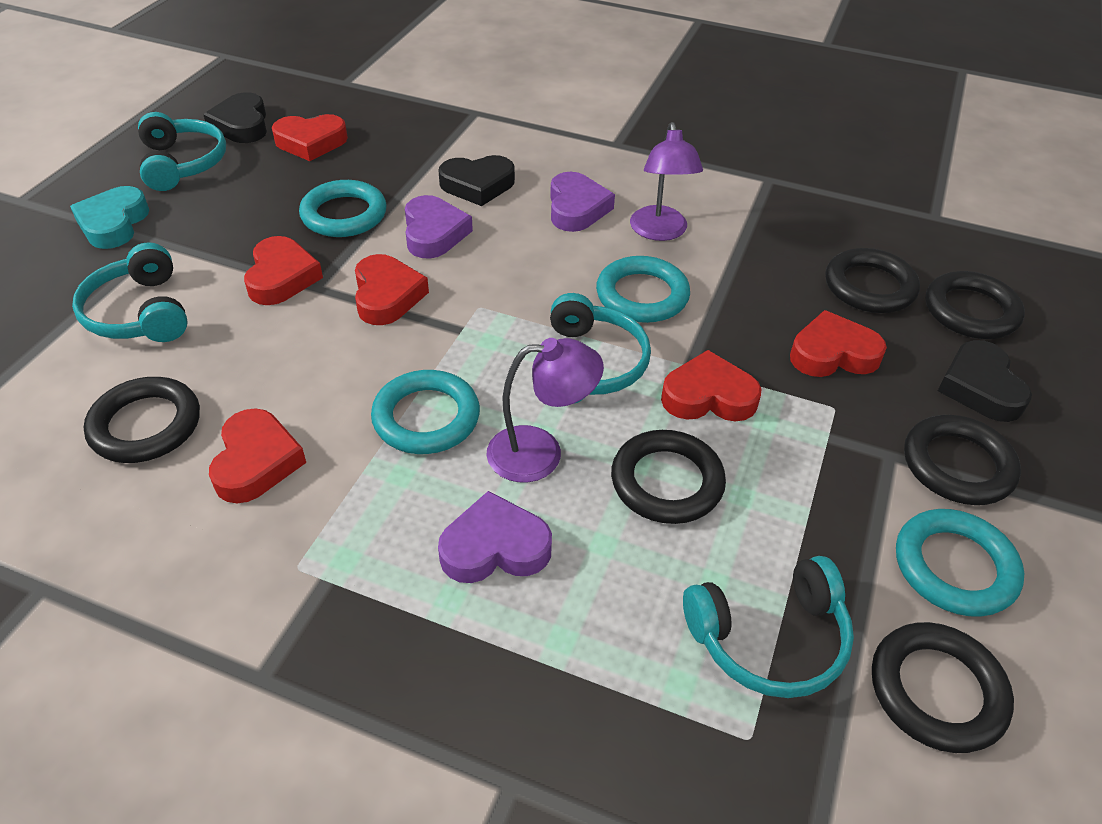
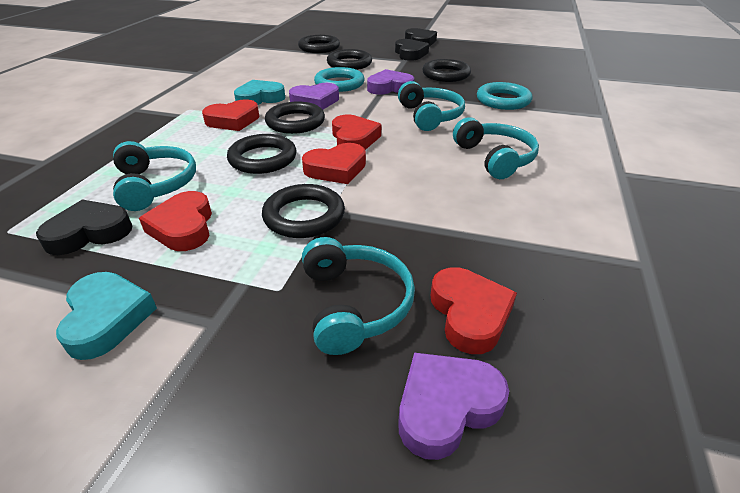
purple lamp: [487,338,604,482] [630,122,703,241] = 2 -> none = 0
red heart: [209,408,306,503] [244,236,323,305] [272,114,348,161] [355,254,429,325] [661,350,761,421] [790,310,887,377] = 6 -> [139,191,212,251] [202,99,259,131] [302,143,366,184] [332,115,381,150] [431,267,517,354] = 5
turquoise heart: [70,186,149,249] = 1 -> [56,272,157,360] [234,80,285,105] = 2
turquoise ring: [299,180,387,237] [371,370,480,454] [596,256,690,323] [896,509,1025,617] = 4 -> [314,67,365,92] [477,82,532,110] = 2

